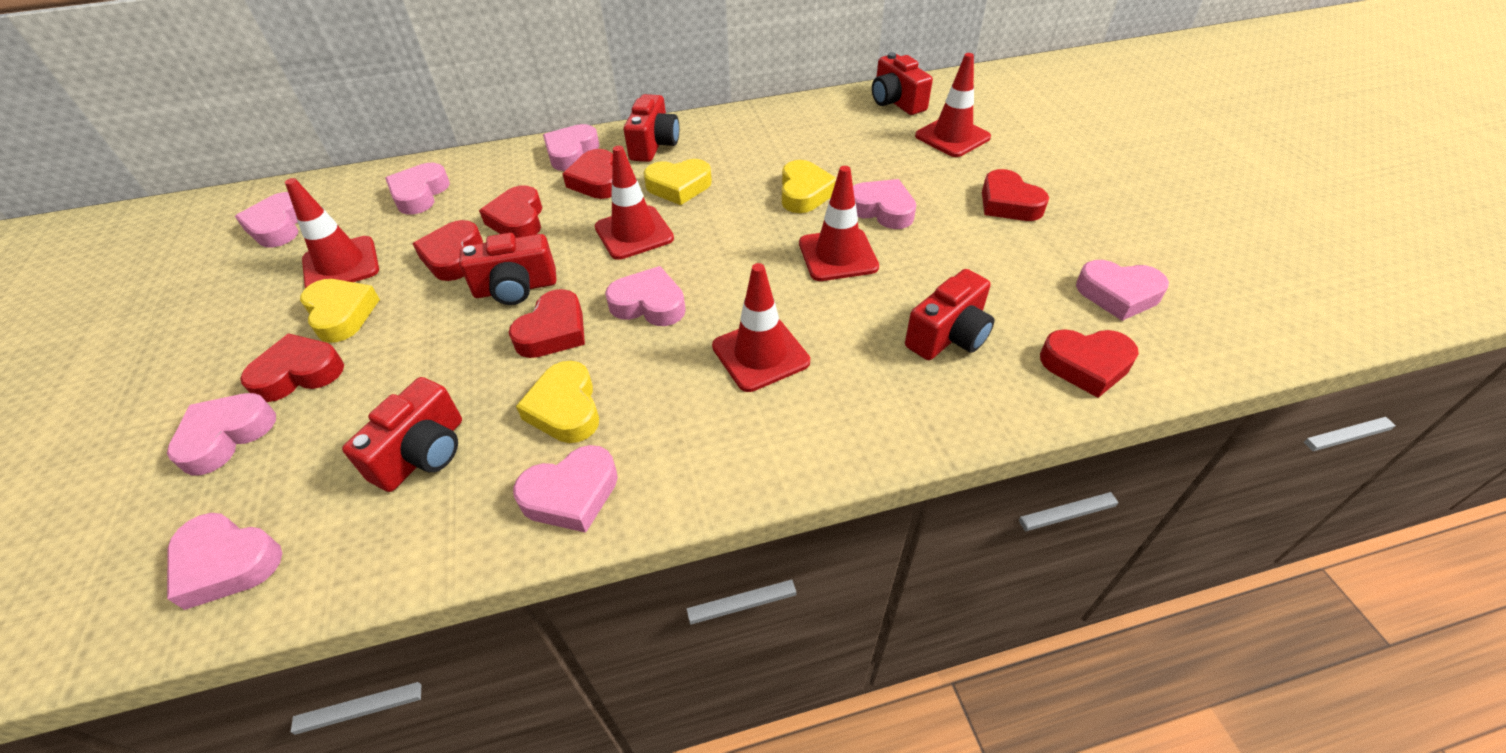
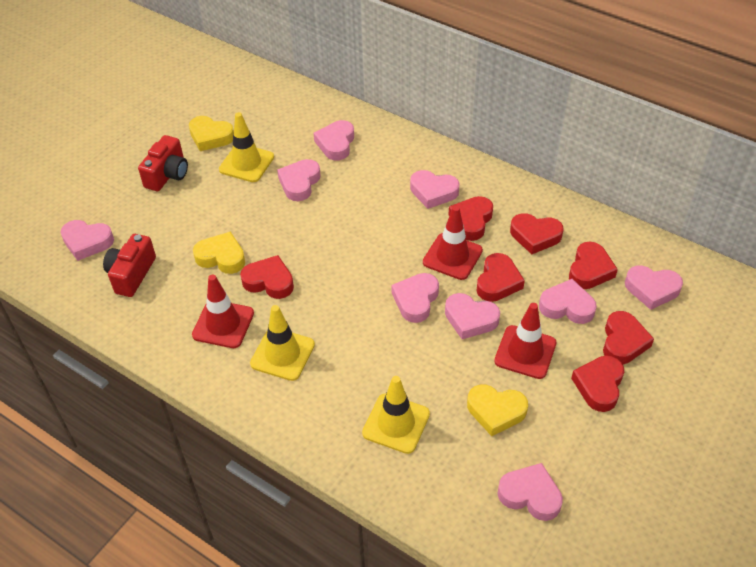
red camera: [342,377,462,492] [459,233,556,305] [624,94,679,162] [872,52,933,115] [905,269,994,360] = 5 -> [103,234,156,297] [138,135,188,191] = 2
red traffic cone: [285,178,379,288] [595,146,674,260] [712,263,810,392] [799,166,879,281] [915,53,991,157] = 5 -> [192,274,254,348] [423,206,483,280] [494,303,557,379] = 3
yellow heart: [300,279,380,343] [516,361,599,443] [644,159,712,205] [782,160,837,213] = 4 -> [189,116,234,151] [193,231,245,274] [467,385,528,436] = 3
yellow traffic cone: none = 0 -> [219,112,274,182] [250,305,315,381] [362,376,430,454] = 3

